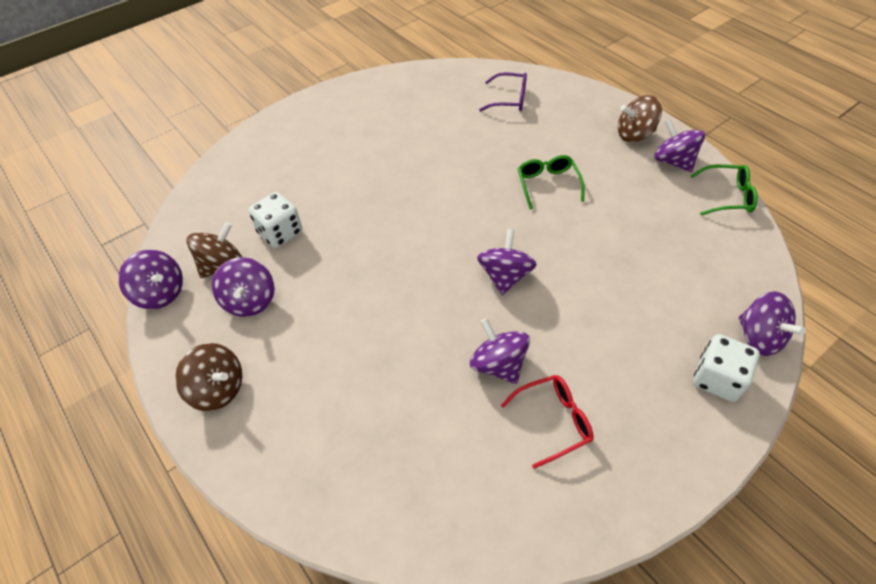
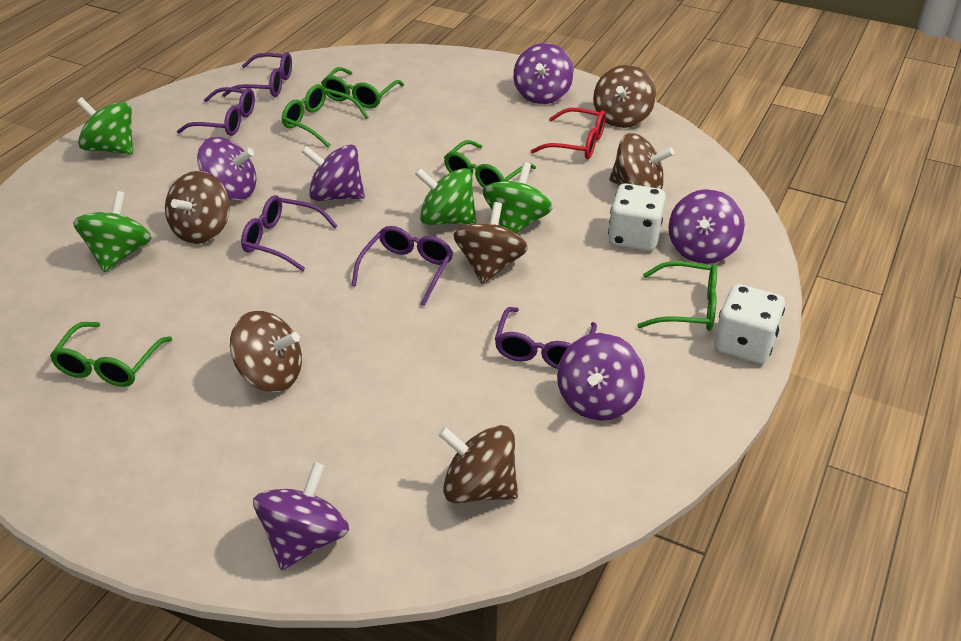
brown spinning top: [175,343,242,411] [186,222,242,278] [618,95,662,142] = 3 -> [165,171,230,244] [230,311,302,392] [438,425,518,503] [453,202,528,284] [593,65,656,128] [609,133,674,189] = 6
green glasses: [518,155,585,210] [690,164,758,215] = 2 -> [50,322,172,387] [282,84,369,148] [321,67,404,108] [444,140,536,188] [637,261,717,331] = 5
green spinning top: none = 0 -> [73,191,151,272] [76,97,133,155] [415,168,477,225] [483,162,553,234] = 4
purple glasses: [479,72,527,112] = 1 -> [177,87,255,136] [222,52,292,97] [241,195,337,271] [351,226,453,306] [494,307,597,369] = 5

